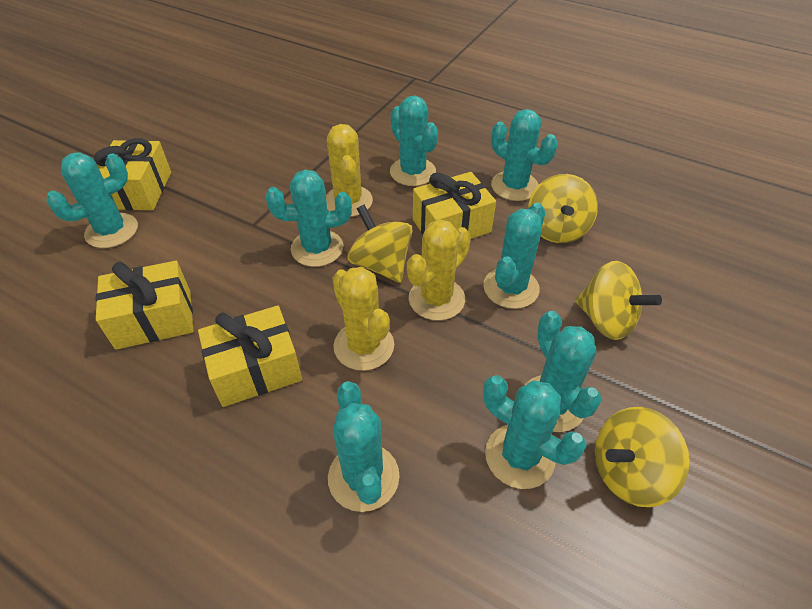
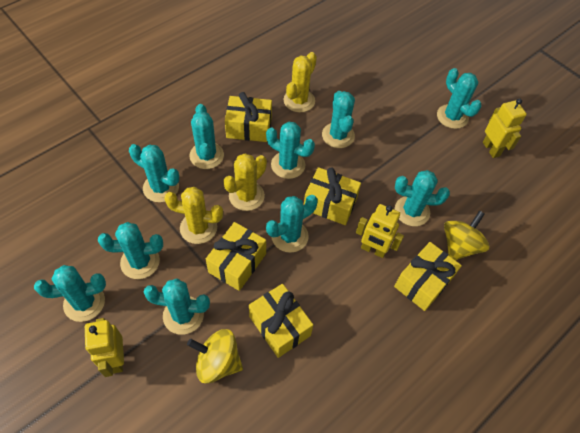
turquoise cactus: [46,152,138,248] [266,170,352,267] [328,381,400,512] [390,96,438,186] [483,203,545,309] [483,375,587,489] [491,109,558,201] [524,311,602,432] = 8 -> [34,265,106,322] [98,222,163,279] [129,144,179,202] [143,279,210,335] [189,104,224,169] [266,122,315,179] [266,195,318,253] [322,91,355,148] [395,170,450,226] [437,68,482,129] = 10
yellow gift: [94,138,171,210] [95,261,193,350] [198,306,302,407] [413,172,496,239] = 4 -> [206,222,266,291] [225,92,272,142] [249,284,313,358] [304,167,361,225] [394,242,462,311] = 5
yellow robot: none = 0 -> [85,318,124,377] [356,204,404,258] [483,98,527,158] = 3
yellow spinning top: [347,205,413,283] [528,174,598,243] [575,261,662,340] [595,407,690,507] = 4 -> [187,329,243,384] [444,211,489,260] = 2

